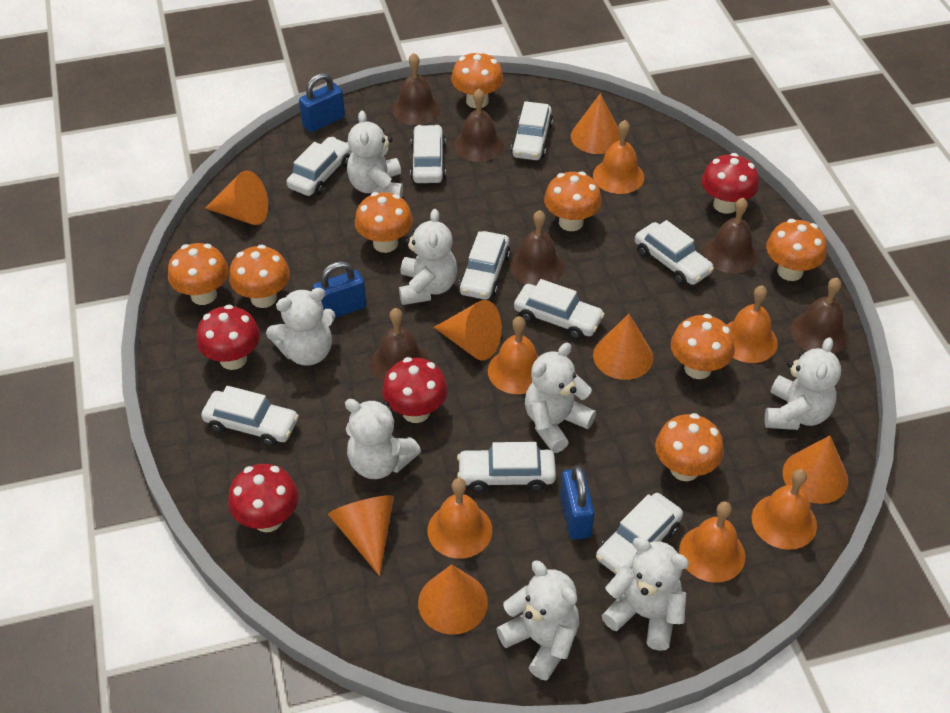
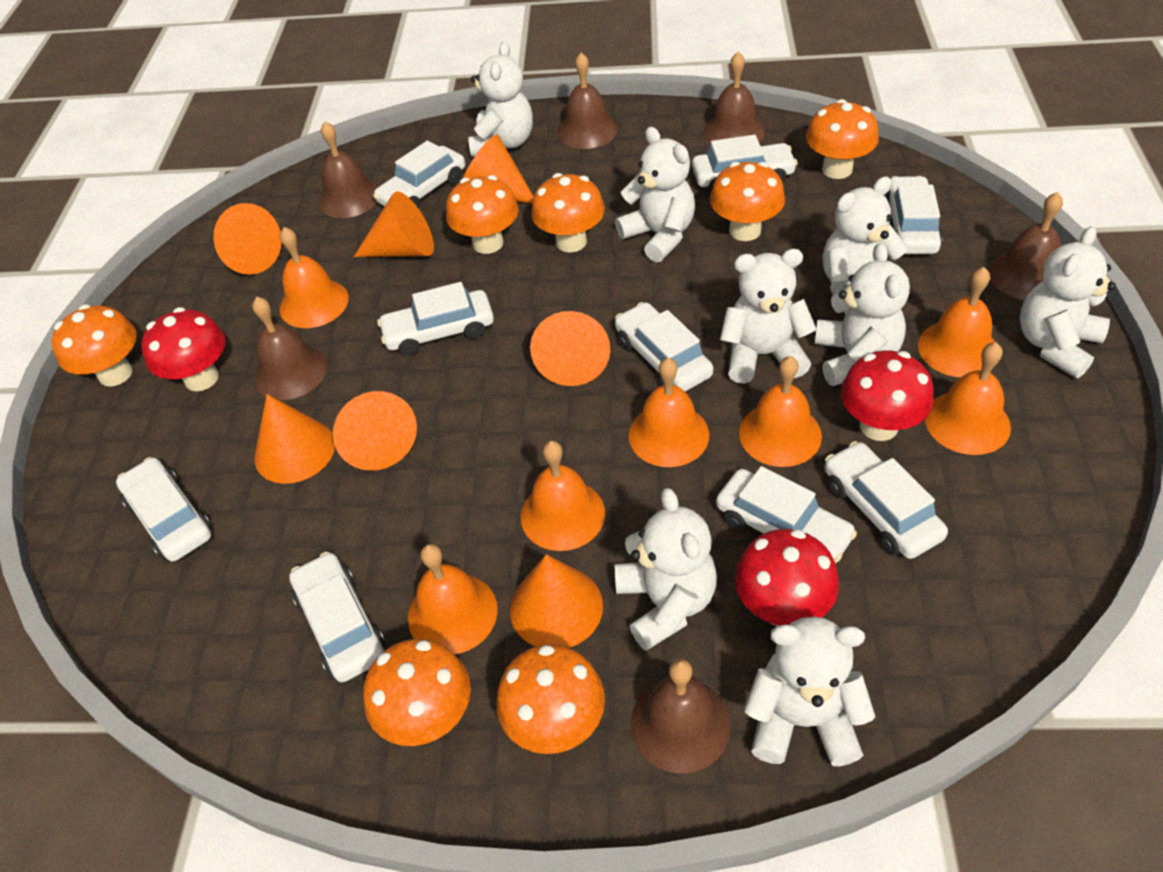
blue padlock: [299,73,345,132] [313,261,367,318] [560,465,595,540] = 3 -> none = 0
orange bell: [428,478,492,559] [488,316,539,394] [593,120,644,194] [679,501,745,583] [727,285,778,363] [752,469,817,550] = 6 -> [280,227,349,328] [408,544,498,654] [521,441,605,551] [629,358,709,467] [739,356,822,467] [918,267,995,377] [925,342,1011,455] = 7
orange mushroom: [168,243,229,305] [229,244,290,308] [355,192,413,253] [451,51,503,108] [544,171,602,231] [655,413,724,481] [671,314,735,379] [766,219,827,281] = 8 -> [52,304,137,386] [363,639,471,746] [446,175,519,254] [496,644,605,754] [531,173,605,253] [710,162,785,241] [806,99,879,179] = 7
red mushroom: [196,304,260,370] [228,464,299,532] [382,357,448,423] [702,153,759,214] = 4 -> [141,307,226,391] [735,529,839,626] [841,351,934,441] = 3

